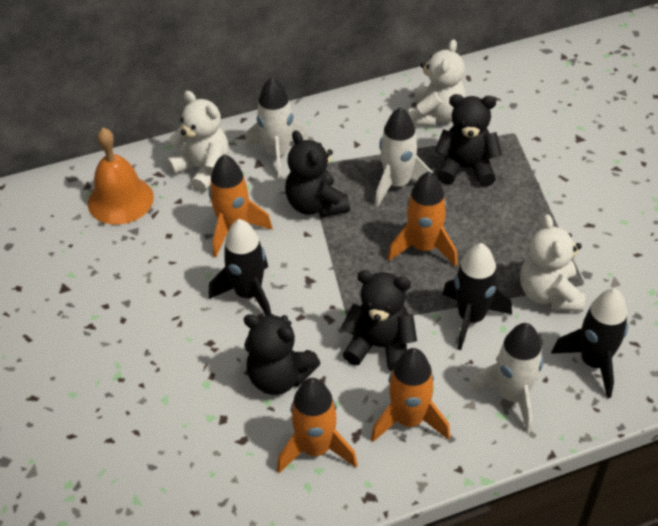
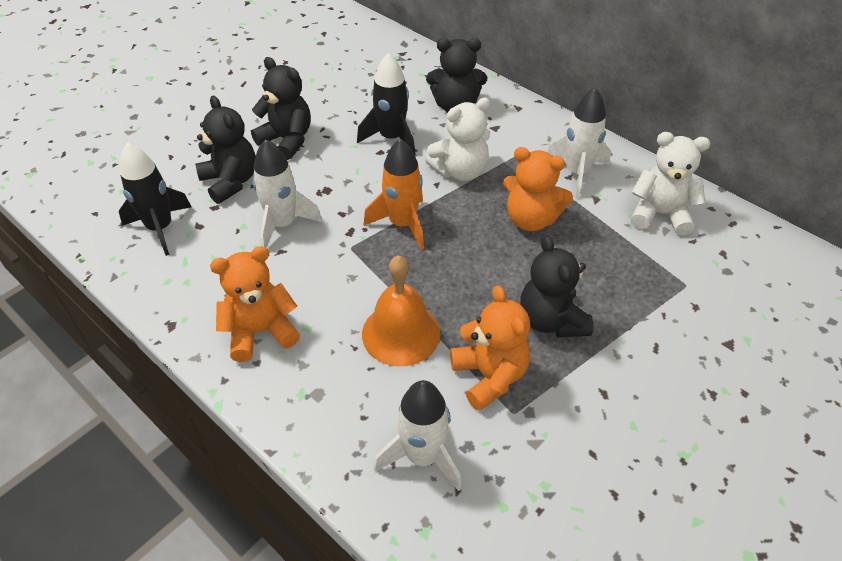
black rocket: [208,219,271,316] [442,243,512,350] [551,289,628,398] = 3 -> [119,143,192,256] [357,53,415,155] = 2
orange rocket: [209,154,272,257] [277,378,358,473] [371,348,450,442] [388,171,458,267] = 4 -> [363,139,424,250] = 1
orange teddy bear: none = 0 -> [210,246,300,362] [450,285,530,411] [503,147,573,231] = 3
white teddy bear: [167,91,229,192] [409,39,466,126] [520,214,585,312] = 3 -> [425,98,490,181] [631,132,710,235] = 2

